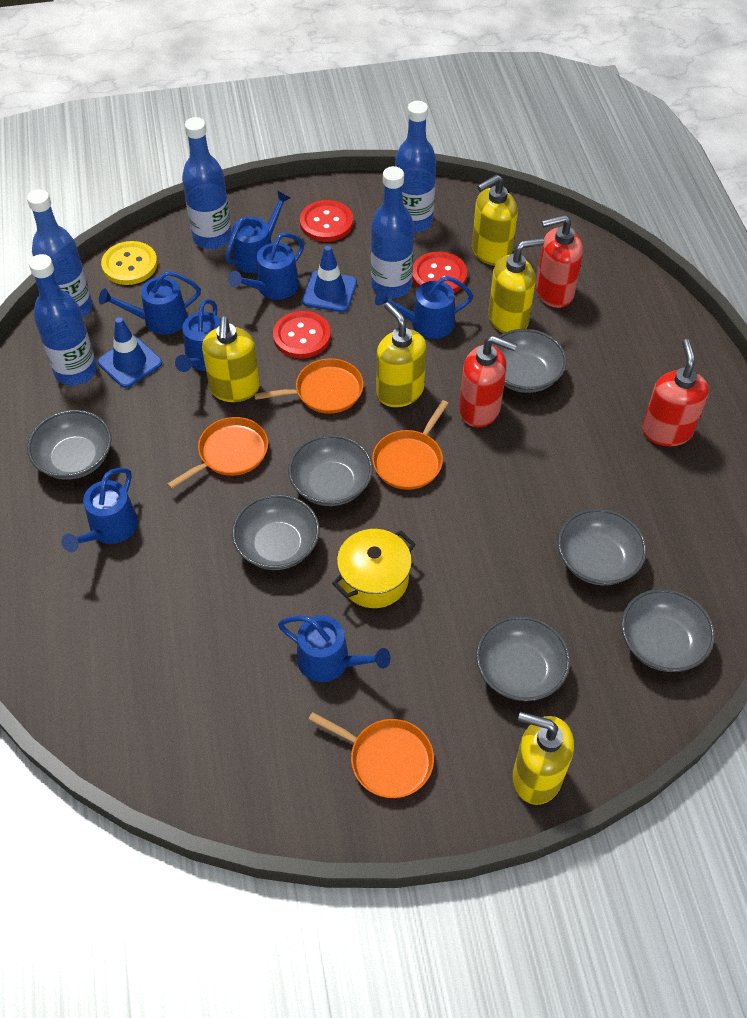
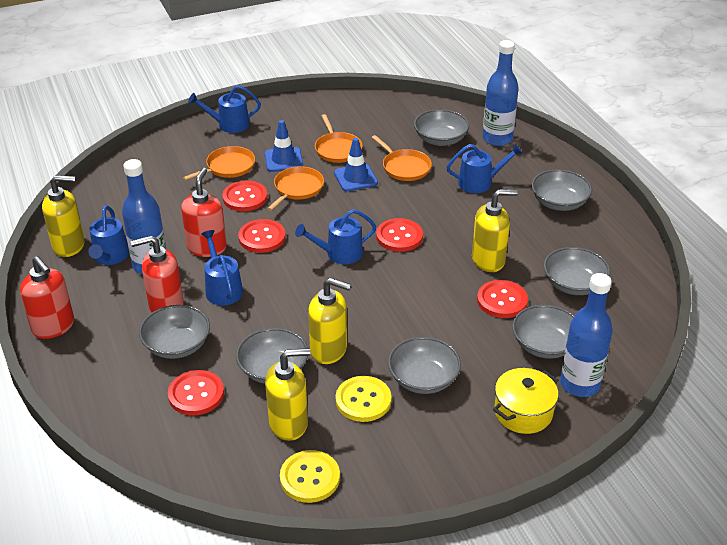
blue bottle: [27,189,93,317] [29,254,97,386] [182,117,232,249] [371,166,414,298] [395,101,436,233] = 5 -> [122,159,166,274] [483,40,519,146] [560,273,613,397] = 3
blue watering can: [61,468,138,552] [99,271,201,335] [175,299,220,372] [225,191,290,273] [228,232,304,300] [278,615,390,682] [375,276,473,339] = 7 -> [88,205,129,265] [188,85,261,133] [201,230,243,306] [295,209,376,264] [446,144,523,193] = 5
red button: [273,311,331,359] [300,200,353,242] [412,251,467,293] = 3 -> [168,370,224,416] [222,181,268,212] [238,219,286,253] [376,218,423,252] [477,280,528,318] = 5
yellow button: [101,241,157,285] = 1 -> [280,450,340,503] [336,376,391,422] = 2
yellow soap dispenser: [202,316,260,402] [376,302,427,407] [472,174,518,266] [488,238,544,333] [512,712,574,805] = 5 -> [42,175,85,257] [265,348,311,441] [308,278,351,364] [472,189,518,272] = 4

